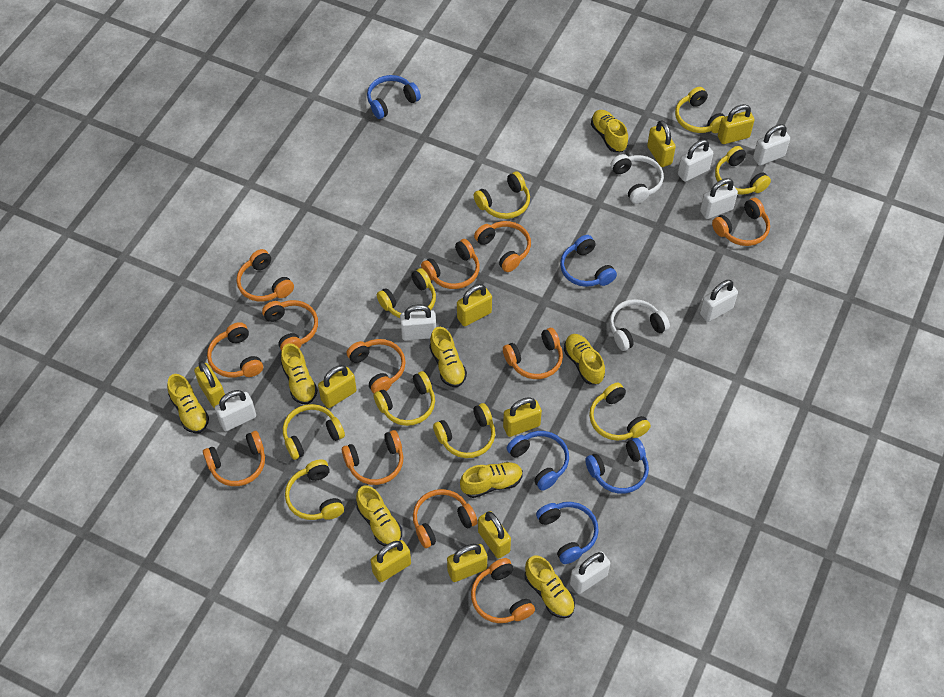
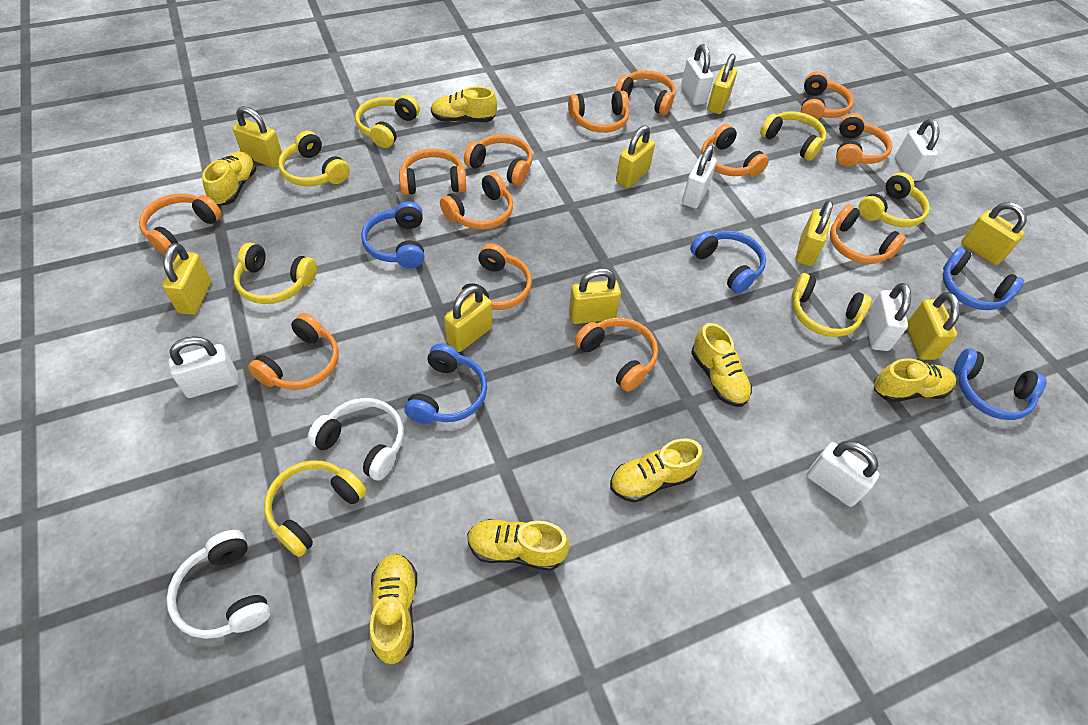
orange headphones: [203,431,265,486] [207,322,263,378] [237,249,294,302] [262,300,318,351] [342,430,404,485] [347,339,406,394] [413,489,478,548] [421,239,480,289] [471,558,535,623] [474,221,531,272] [503,328,563,379] [712,198,770,246] = 12 -> [139,194,222,255] [248,313,339,390] [399,148,466,195] [440,172,513,229] [459,243,532,310] [464,134,533,186] [568,91,629,133] [575,318,658,392] [614,70,676,115] [701,124,769,177] [801,71,854,120] [830,204,906,264] [836,113,892,166] = 13
white padlock: [215,390,256,431] [400,304,436,340] [570,551,610,594] [678,140,713,182] [700,178,738,219] [700,280,738,322] [753,124,790,166] = 7 -> [168,336,238,398] [681,44,713,105] [682,144,717,209] [806,441,880,507] [865,283,911,351] [895,119,940,181] = 6
yellow headphones: [283,404,345,460] [285,459,344,520] [374,371,435,426] [377,268,436,318] [433,403,495,458] [474,171,530,219] [589,383,651,441] [675,87,725,133] [715,146,771,195] = 9 -> [233,243,317,304] [264,460,367,557] [278,131,350,186] [355,95,420,148] [760,111,826,161] [792,273,872,337] [858,172,930,227] = 7
yellow shoe: [167,374,209,433] [281,343,318,404] [356,485,402,546] [429,327,467,387] [460,462,523,498] [525,556,575,618] [564,334,605,385] [591,110,628,152] = 8 -> [202,151,256,206] [369,554,417,664] [431,86,497,122] [467,519,570,571] [610,439,703,503] [691,323,752,407] [874,358,956,402] = 7

